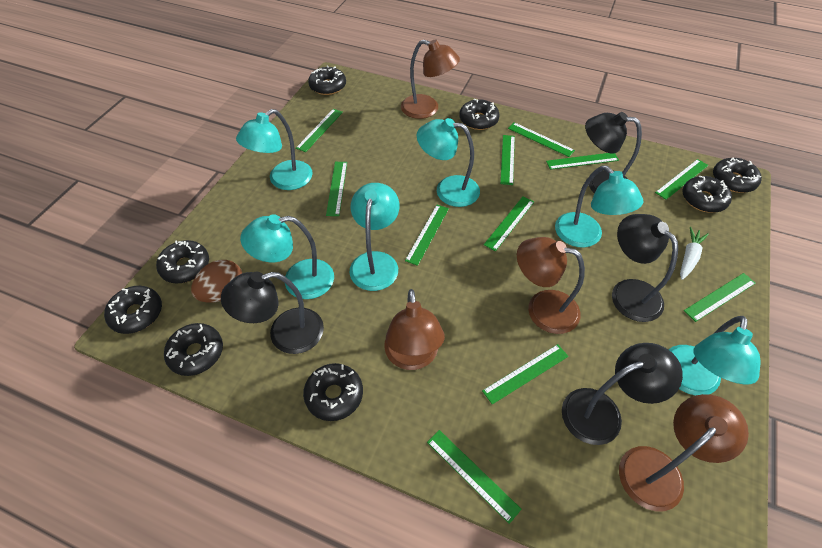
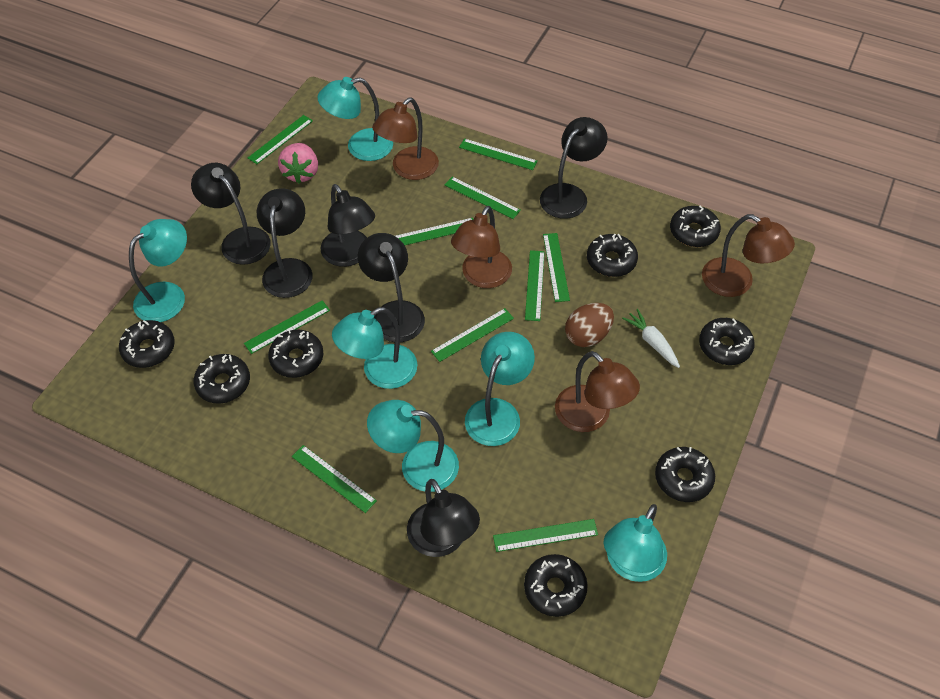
black lamp: [221,272,324,354] [562,343,683,445] [585,112,642,194] [612,214,678,322] = 4 -> [191,163,271,265] [257,188,312,298] [321,184,375,267] [358,233,425,342] [407,479,480,557] [540,117,607,219] = 6
green ruler: [296,109,343,152] [326,162,347,216] [405,205,449,266] [427,430,521,524] [482,344,569,404] [484,196,534,251] [500,135,515,185] [508,122,575,157] [546,153,619,170] [655,159,709,200] [684,273,756,322] = 11 -> [244,300,330,354] [248,115,313,164] [292,445,377,513] [396,218,474,245] [431,308,514,362] [445,176,521,219] [459,138,538,170] [493,519,598,552] [525,250,545,321] [543,233,570,302] = 10
pink strawberry: none = 0 -> [278,143,318,183] = 1

